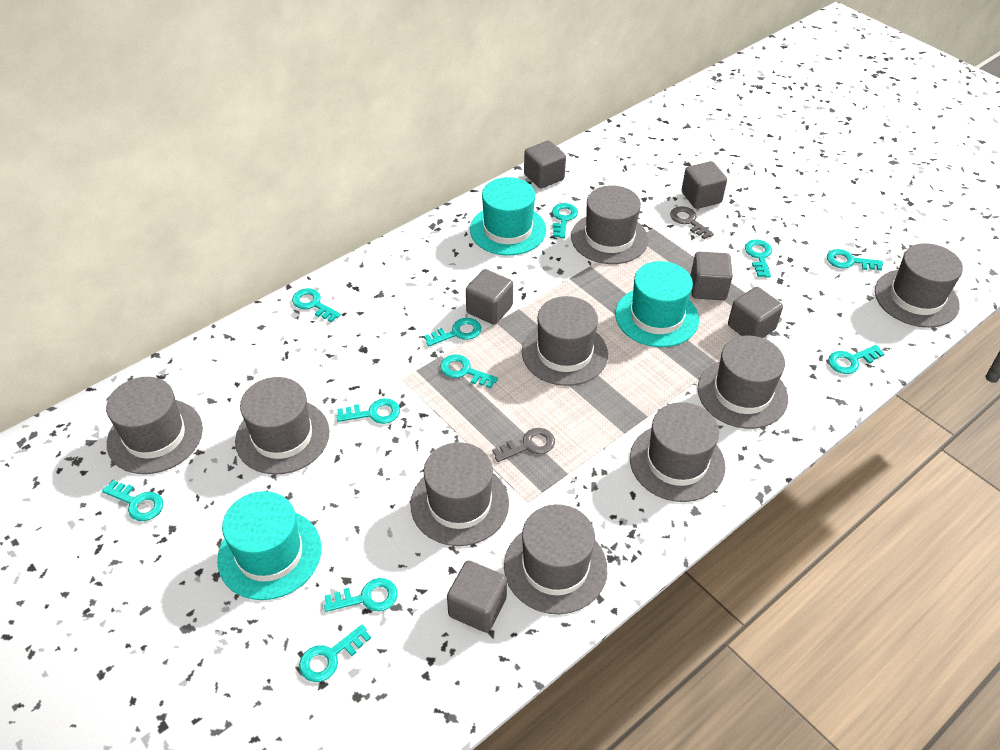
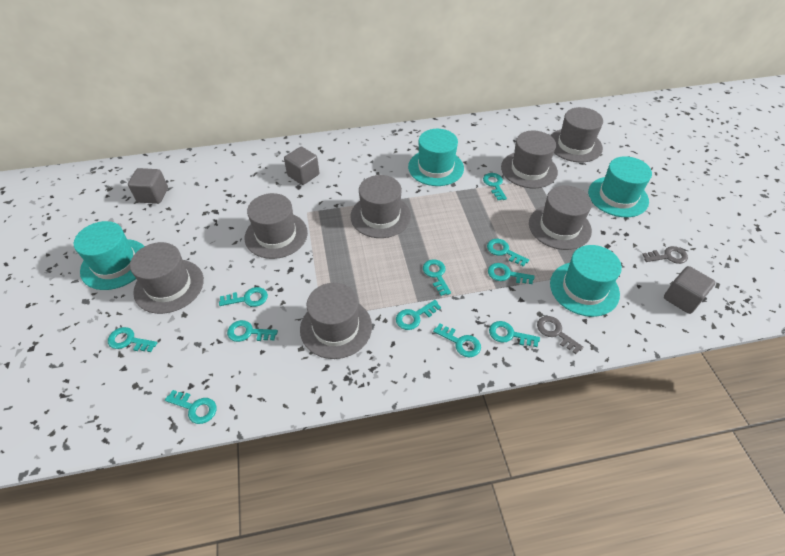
grey cube: [447,561,507,633] [466,269,513,325] [524,141,566,188] [682,161,727,209] [690,251,733,300] [728,287,783,338] = 6 -> [128,168,168,204] [284,147,319,185] [664,266,715,314] = 3
grey hat: [106,377,203,474] [235,377,330,475] [411,442,509,546] [504,504,607,614] [522,296,608,386] [571,185,648,264] [630,402,725,502] [698,336,788,429] [875,243,963,328] = 9 -> [130,242,204,314] [244,193,308,259] [300,283,372,359] [350,175,411,238] [501,131,558,188] [529,185,592,250] [550,107,603,162] = 7
turquoise hat: [217,491,321,600] [470,177,546,256] [615,261,699,347] = 3 -> [74,221,145,290] [408,129,464,186] [550,245,622,317] [588,156,652,217] = 4

